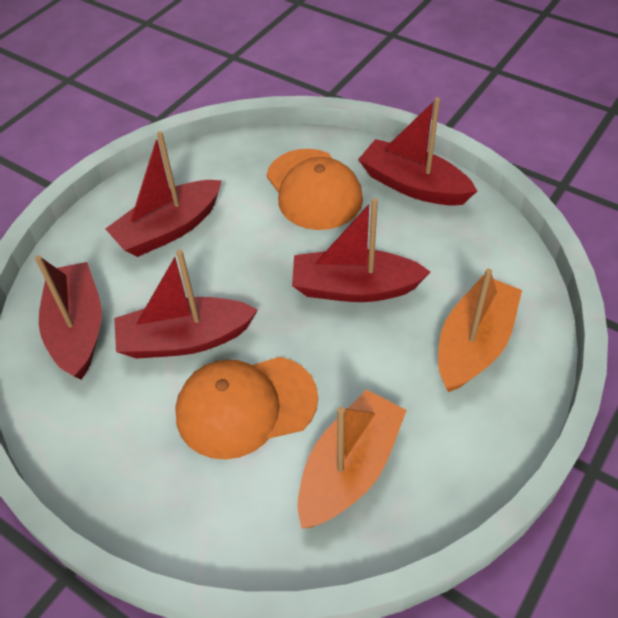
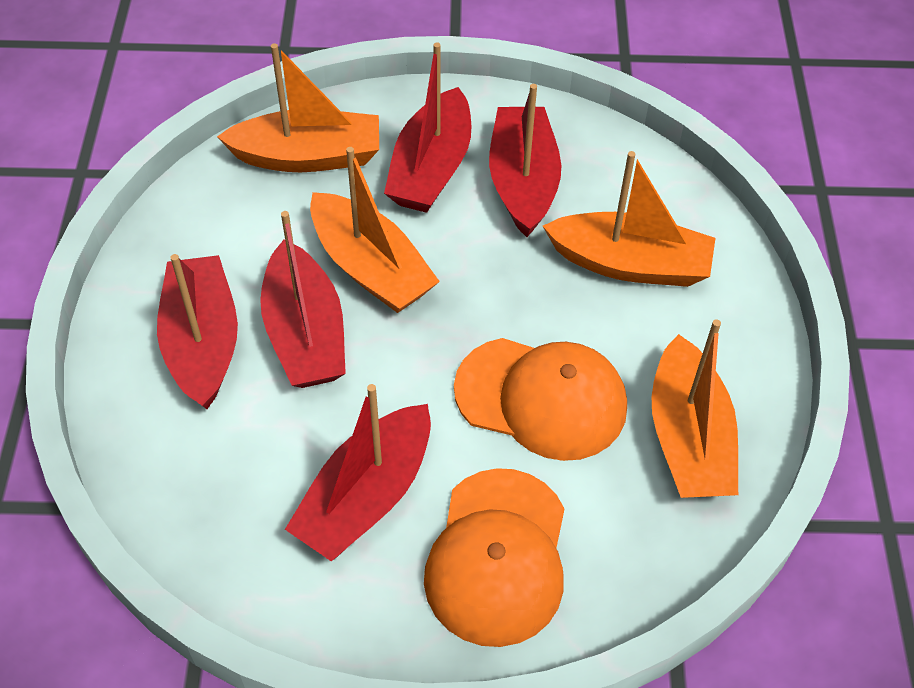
orange boat: [297,389,407,529] [438,269,522,392] = 2 -> [217,43,379,172] [310,147,440,313] [543,151,715,287] [652,319,738,498] = 4

